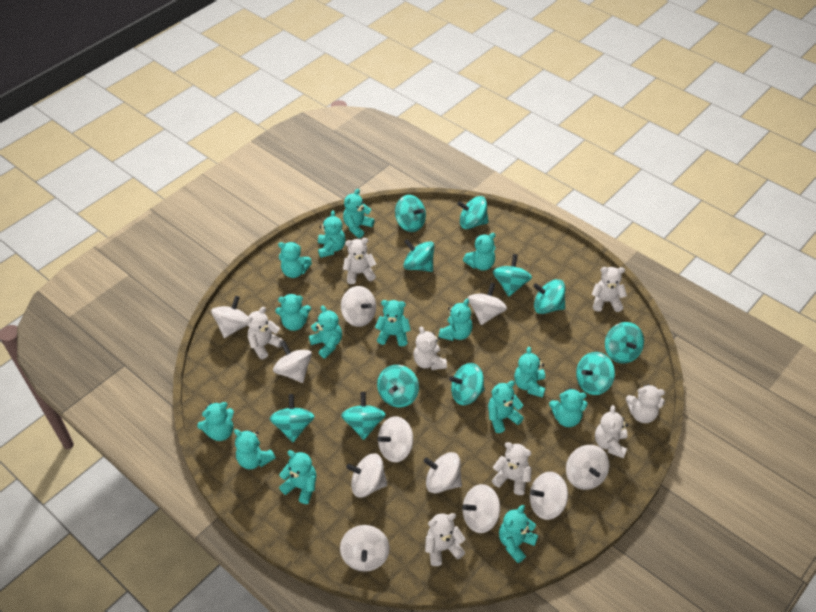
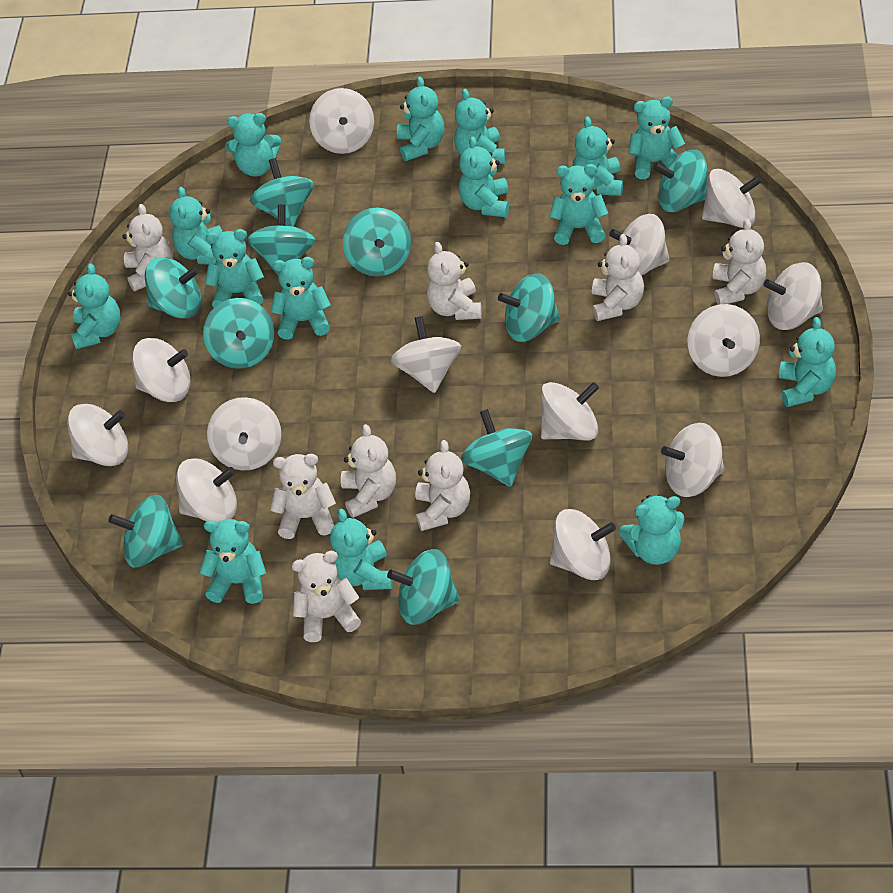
turquoise spinning top: [270,394,315,442] [341,392,386,440] [377,365,419,407] [395,195,426,232] [403,239,434,272] [449,363,485,405] [457,196,489,229] [493,254,532,296] [533,279,565,314] [576,352,615,395] [605,322,644,364] = 11 -> [108,495,183,567] [145,257,201,318] [203,298,274,369] [247,204,316,275] [250,158,314,227] [343,208,411,277] [387,549,460,625] [461,409,532,487] [498,273,560,342] [653,150,708,212] = 10
white spinning top: [211,296,248,338] [273,341,312,383] [340,525,390,572] [341,286,376,327] [346,453,388,497] [377,416,413,462] [424,452,462,494] [462,484,500,533] [468,282,507,325] [530,472,568,520] [566,445,610,490] = 11 -> [67,404,128,466] [132,338,190,402] [176,458,237,523] [207,397,281,471] [309,88,374,154] [391,316,461,393] [541,382,599,441] [550,509,616,580] [609,214,670,276] [661,423,724,497] [688,304,760,377] [702,169,762,228] [764,262,823,330] = 13

